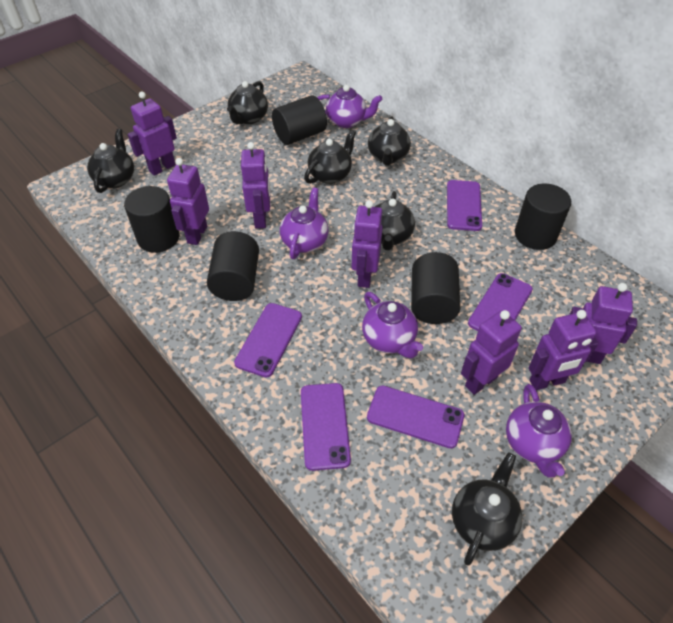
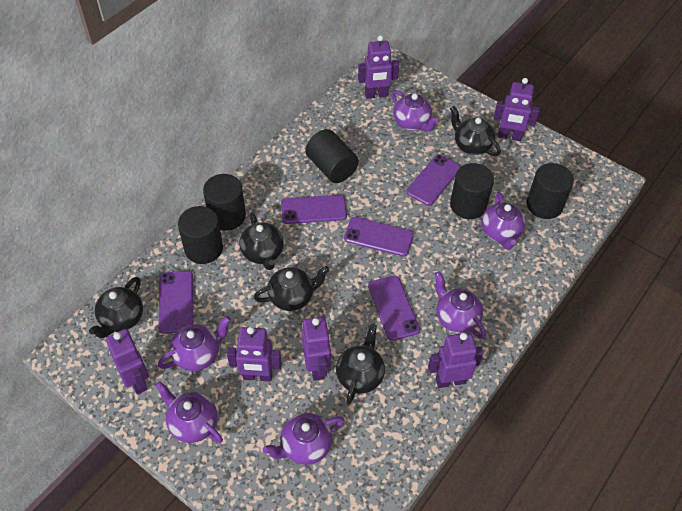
black teapot: [87,129,134,193] [227,81,268,124] [304,129,356,184] [368,116,411,166] [375,191,415,250] [452,452,522,566] = 6 -> [89,277,143,339] [239,213,284,270] [254,266,329,311] [336,324,385,404] [450,106,501,156] = 5
purple robot: [128,92,177,176] [167,158,209,245] [241,142,270,229] [352,200,383,288] [461,310,522,395] [528,310,598,390] [569,283,637,364] = 7 -> [106,329,149,395] [227,327,281,381] [302,317,331,381] [358,35,399,99] [428,332,483,388] [493,78,540,141] = 6
purple teapot: [280,187,329,259] [317,85,382,128] [362,292,423,358] [506,384,572,478] = 4 -> [155,381,223,443] [158,316,231,371] [263,413,345,465] [391,90,439,132] [435,271,486,339] [481,192,525,250] = 6

